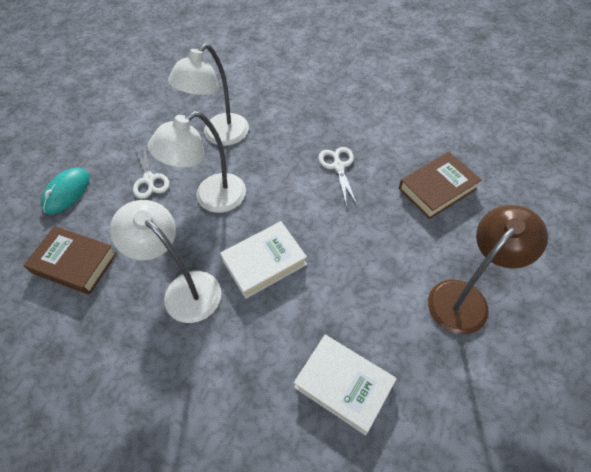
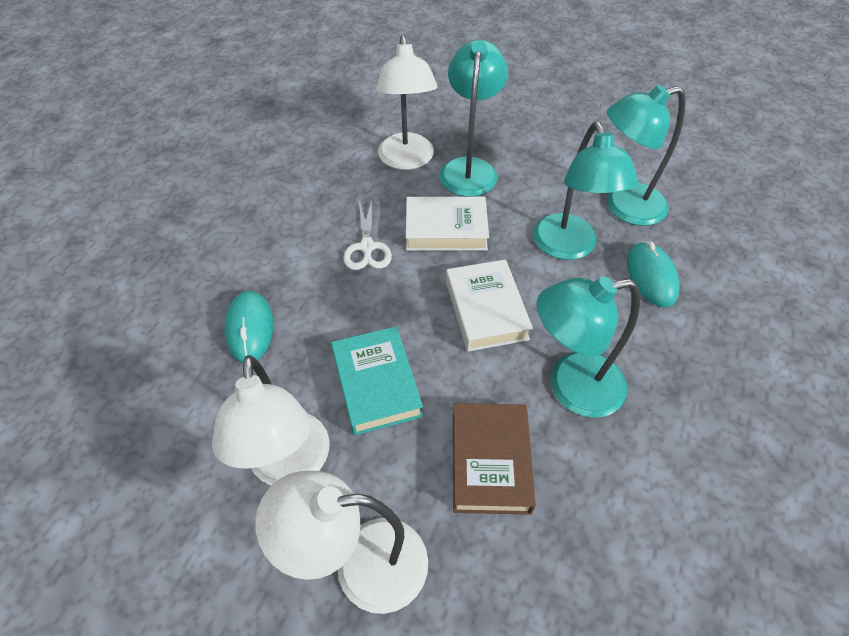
brown book: [23,226,117,295] [399,152,482,219] = 2 -> [453,403,536,515] = 1
brown lamp: [428,205,548,335] = 1 -> none = 0
turquoise book: none = 0 -> [331,326,423,436] = 1
turquoise lamp: none = 0 -> [439,40,508,197] [533,122,638,260] [537,276,640,418] [607,85,686,226] = 4
turquoise mouse: [41,168,90,214] = 1 -> [224,291,274,363] [627,241,680,307] = 2
white scissors: [133,144,169,199] [318,147,357,207] = 2 -> [343,199,392,270] = 1

